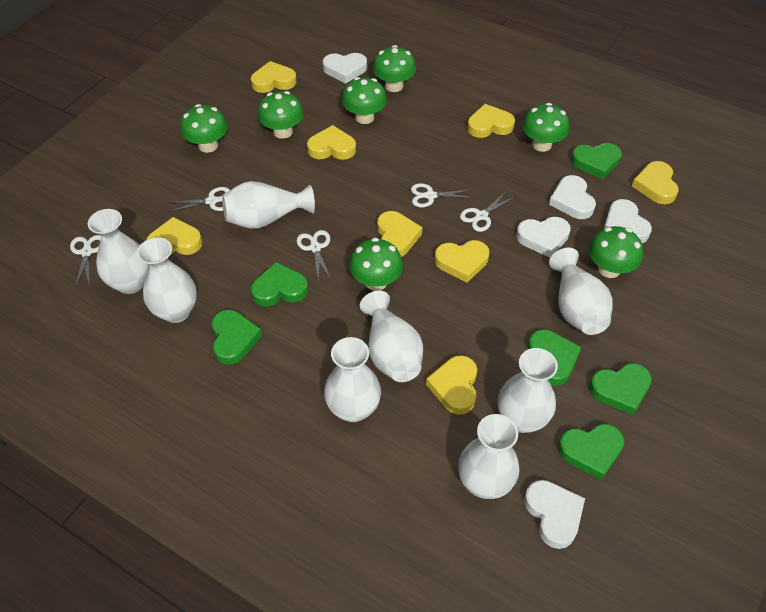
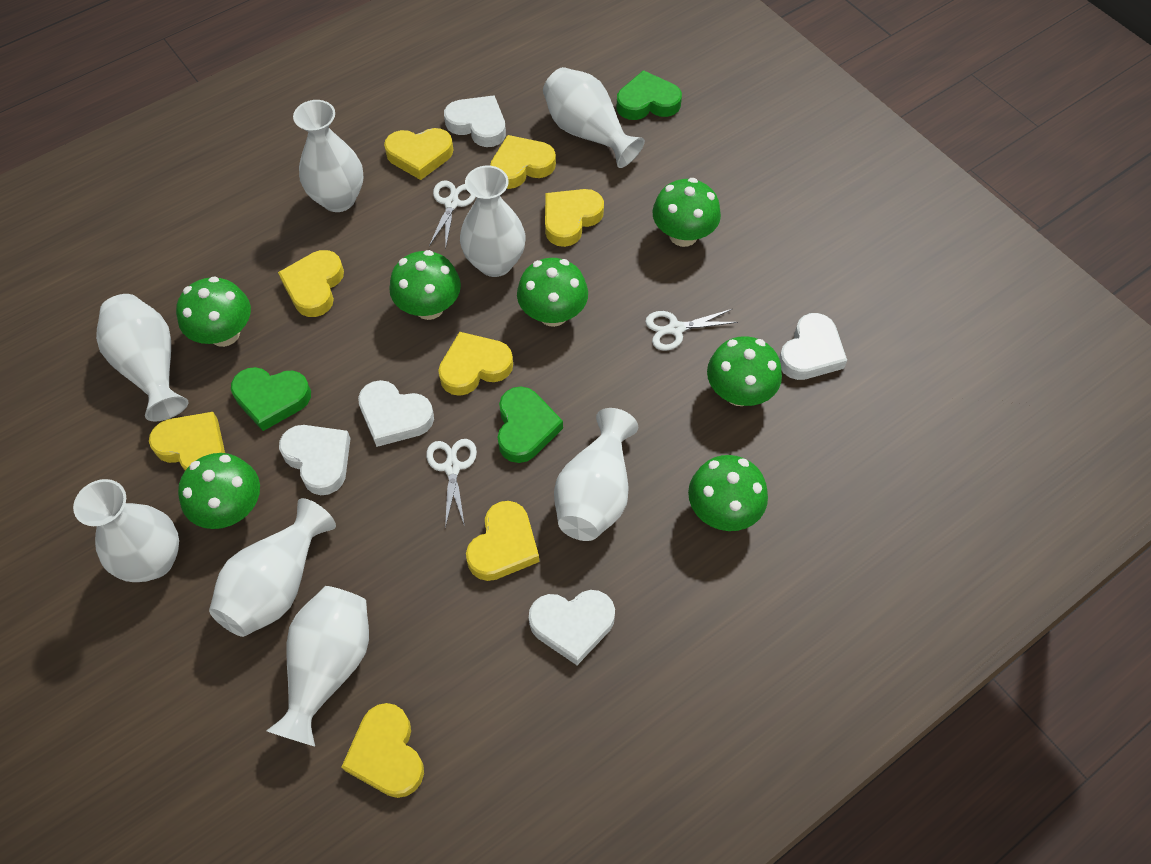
green heart: [212,310,262,365] [251,262,308,306] [528,330,582,386] [558,424,624,480] [571,143,622,179] [589,363,652,415] = 6 -> [231,367,311,431] [497,387,563,463] [616,70,682,120] = 3
white scissors: [70,235,101,286] [168,187,230,212] [297,230,331,280] [411,183,474,207] [460,192,515,232] = 5 -> [426,439,477,528] [429,180,476,246] [645,309,738,351] = 3

